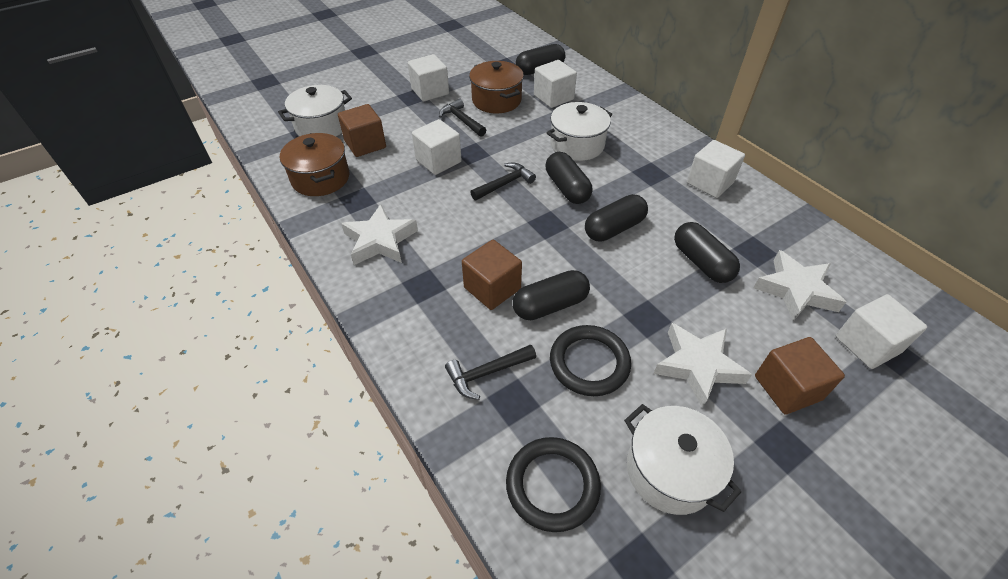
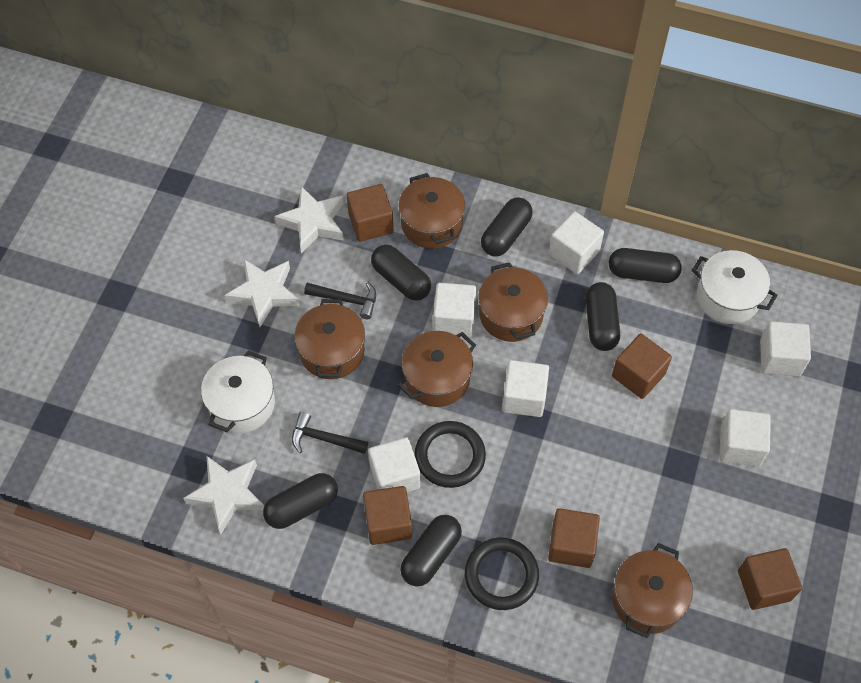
black capsule: [513,270,590,320] [516,44,565,75] [546,152,592,204] [585,194,648,242] [674,222,740,283] = 5 -> [263,473,338,529] [371,245,431,301] [400,515,462,587] [481,198,533,256] [586,282,620,351] [609,248,682,283] = 6
black hammer: [439,99,486,137] [445,344,536,400] [470,163,536,200] = 3 -> [292,412,368,454] [304,282,376,319] = 2
brown cube: [338,104,386,157] [462,240,522,310] [755,337,845,415] = 3 -> [347,184,394,242] [363,486,412,545] [548,508,600,568] [612,334,672,399] [738,548,802,610] = 5
brown pot: [280,133,349,196] [469,61,524,113] = 2 -> [294,299,365,379] [398,331,476,407] [399,173,465,249] [479,262,548,342] [612,543,693,638] = 5
white cube: [408,54,449,102] [412,119,462,175] [534,60,577,108] [687,140,745,198] [836,294,927,369] = 5 -> [368,437,420,492] [433,283,476,337] [502,360,549,417] [549,211,604,274] [720,409,771,466] [760,321,811,376] = 6
white pot: [278,85,352,136] [547,102,612,161] [624,404,741,515] = 3 -> [201,350,275,433] [692,250,778,324] = 2

